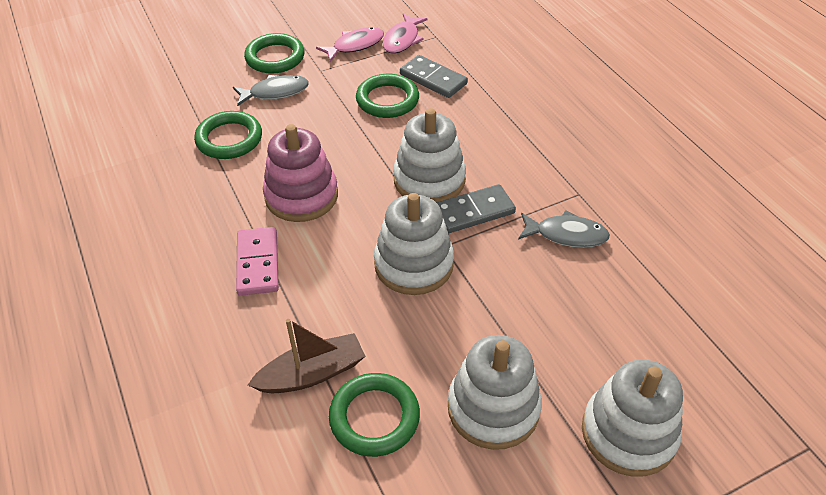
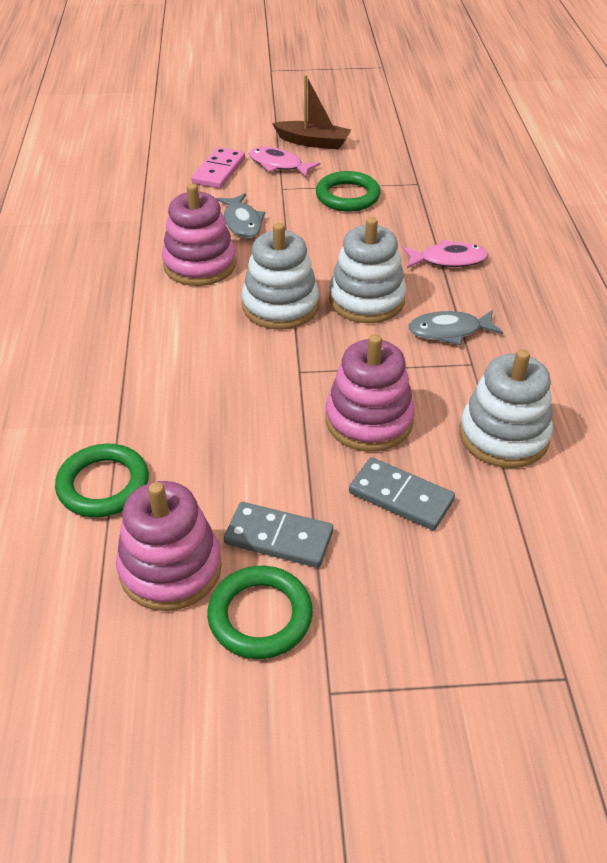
green ring: [194,111,262,159] [244,33,305,74] [329,373,420,457] [356,74,419,118] = 4 -> [55,444,149,518] [207,566,313,659] [316,171,380,212] = 3
pink stacking toy: [263,124,338,222] = 1 -> [116,481,222,611] [162,183,236,286] [326,334,415,452] = 3
white stacking toy: [374,193,454,295] [393,108,466,202] [448,335,542,450] [582,359,683,477] = 4 -> [241,223,319,330] [329,217,406,323] [460,349,553,468] = 3

